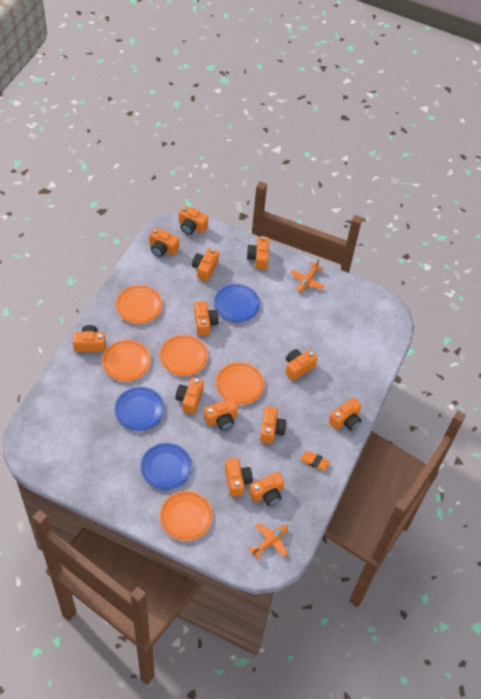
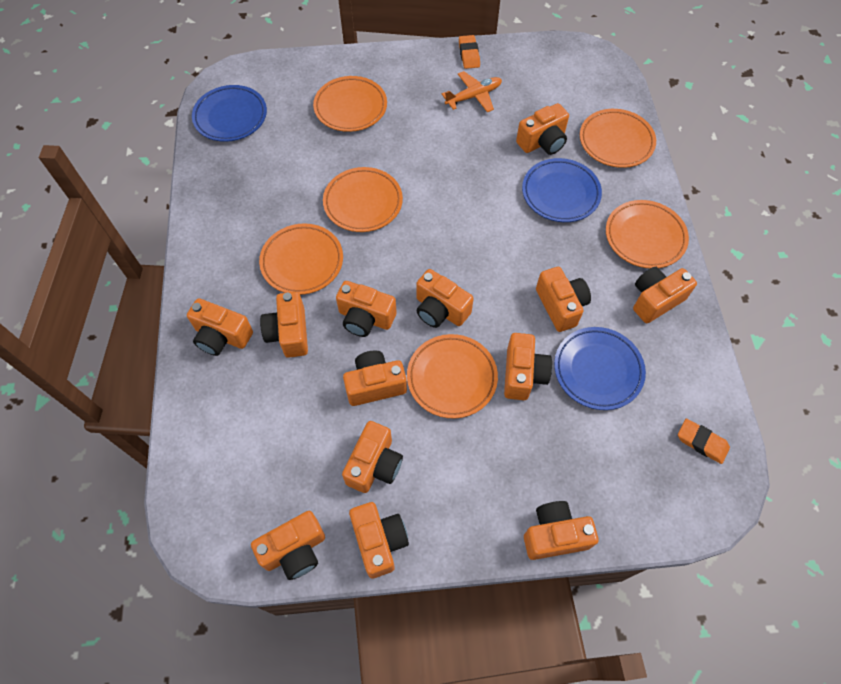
orange eraser: [300,451,330,471] = 1 -> [459,35,480,69] [678,419,730,464] = 2
orange plane: [248,523,288,560] [291,259,324,292] = 2 -> [442,71,502,112] = 1
orange plate: [102,340,151,382] [116,285,163,324] [160,335,208,376] [160,491,213,541] [216,362,264,405] = 5 -> [259,223,343,295] [313,76,387,132] [323,167,403,232] [407,334,498,418] [580,109,656,168] [606,200,689,268] = 6

